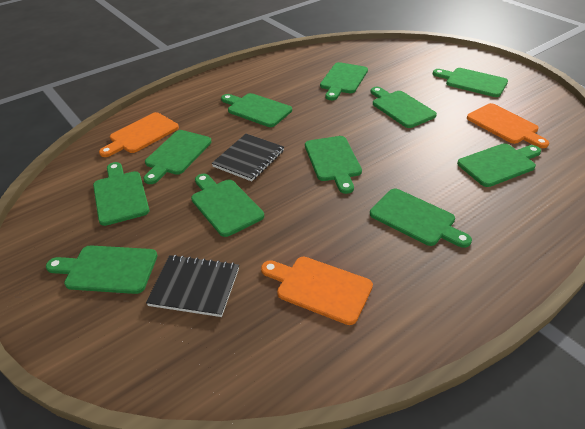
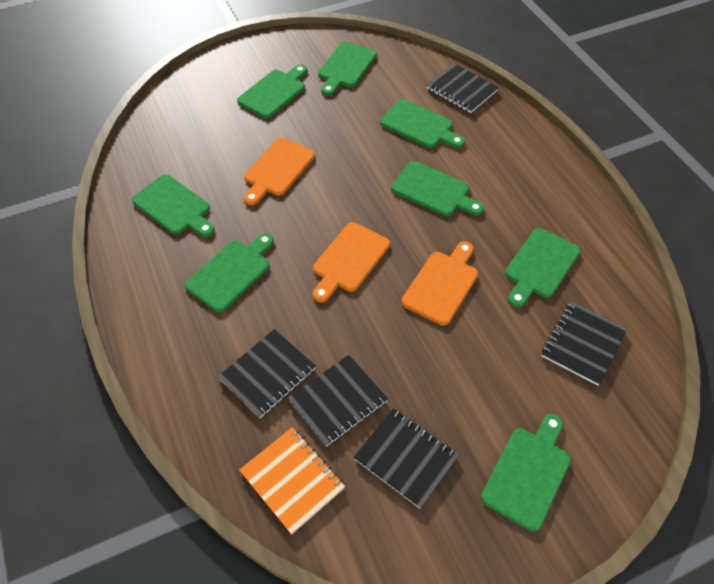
black notebook: [146,255,239,317] [212,134,284,181] = 2 -> [218,329,316,418] [288,355,388,447] [353,408,459,509] [427,63,499,113] [542,301,627,386] = 5
green cutting board: [46,245,157,294] [93,162,149,226] [144,130,212,184] [191,174,264,237] [221,93,292,127] [305,136,362,194] [320,62,368,100] [370,189,472,248] [371,87,437,128] [433,68,508,97] [457,143,541,187] = 11 -> [132,175,215,237] [185,233,274,312] [237,65,307,118] [318,42,377,96] [380,99,465,148] [391,161,484,216] [481,414,571,532] [505,228,580,308] = 8
orange notebook: none = 0 -> [239,427,345,534] = 1

